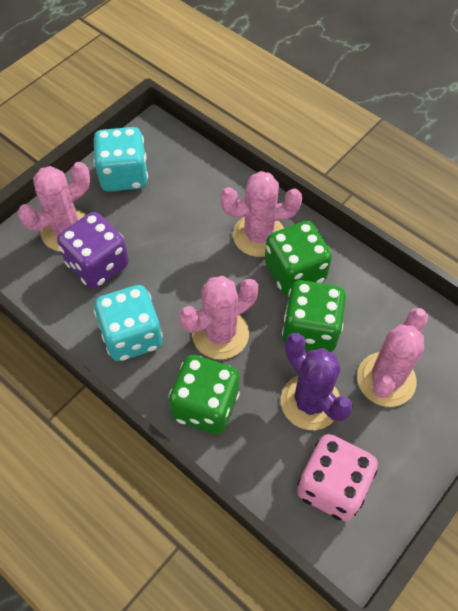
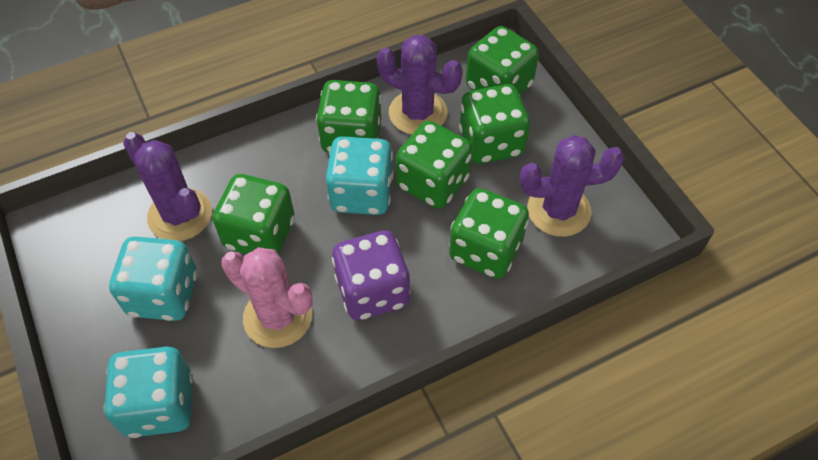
green dice: [169,355,240,434] [265,221,332,295] [282,280,346,352] = 3 -> [213,174,295,255] [316,80,381,153] [396,121,472,209] [449,188,529,279] [459,84,530,164] [466,26,539,95] = 6
pink cactus: [18,162,90,252] [179,276,258,359] [220,171,302,257] [357,308,428,407] = 4 -> [221,247,312,348] = 1
pink dice: [297,434,378,521] = 1 -> none = 0
purple cactus: [281,333,353,430] = 1 -> [123,132,212,241] [377,35,463,135] [520,135,624,237] = 3
turquoise dice: [93,127,148,192] [94,285,163,361] = 2 -> [104,347,193,438] [109,237,198,321] [326,136,394,215] = 3

